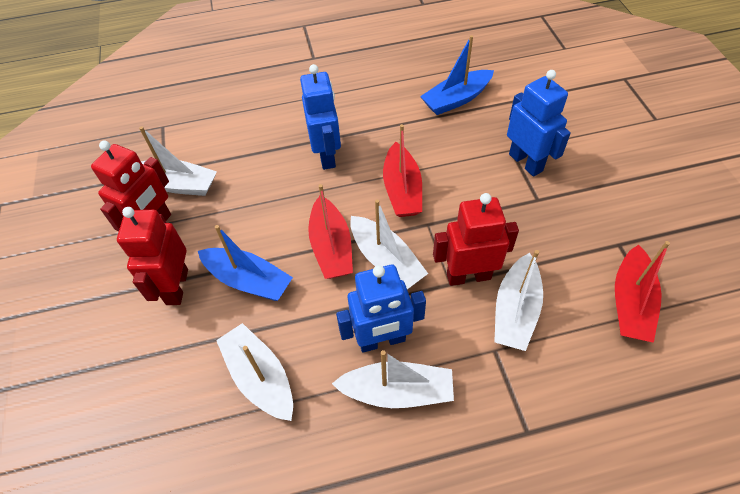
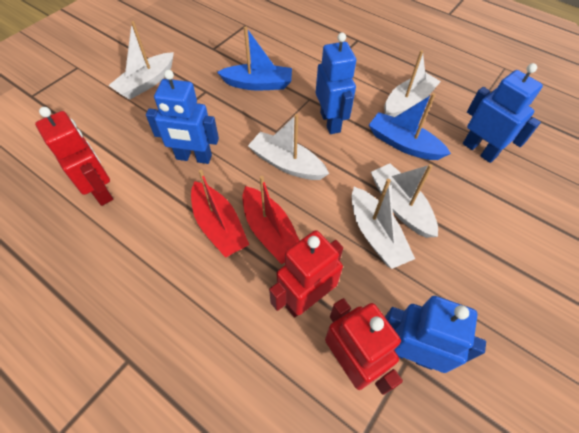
blue robot: [300,64,341,170] [336,265,426,352] [507,70,571,177] = 3 -> [146,70,219,164] [316,33,356,134] [385,296,486,373] [463,63,543,163] = 4
red boat: [308,184,353,279] [383,124,422,217] [615,241,670,343] = 3 -> [191,170,249,258] [243,176,300,264] = 2

